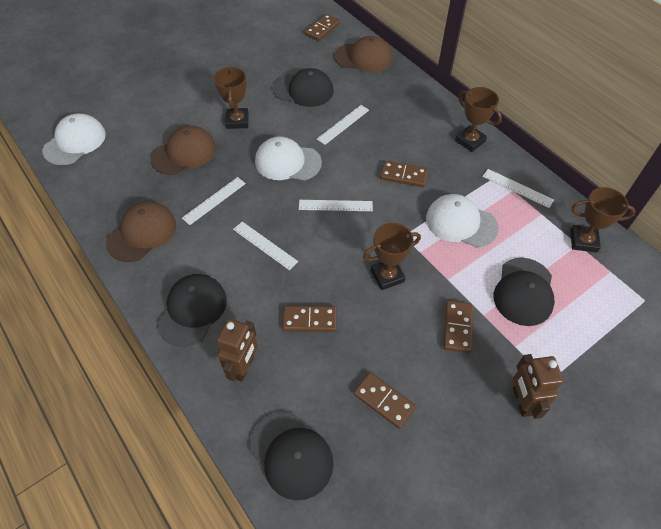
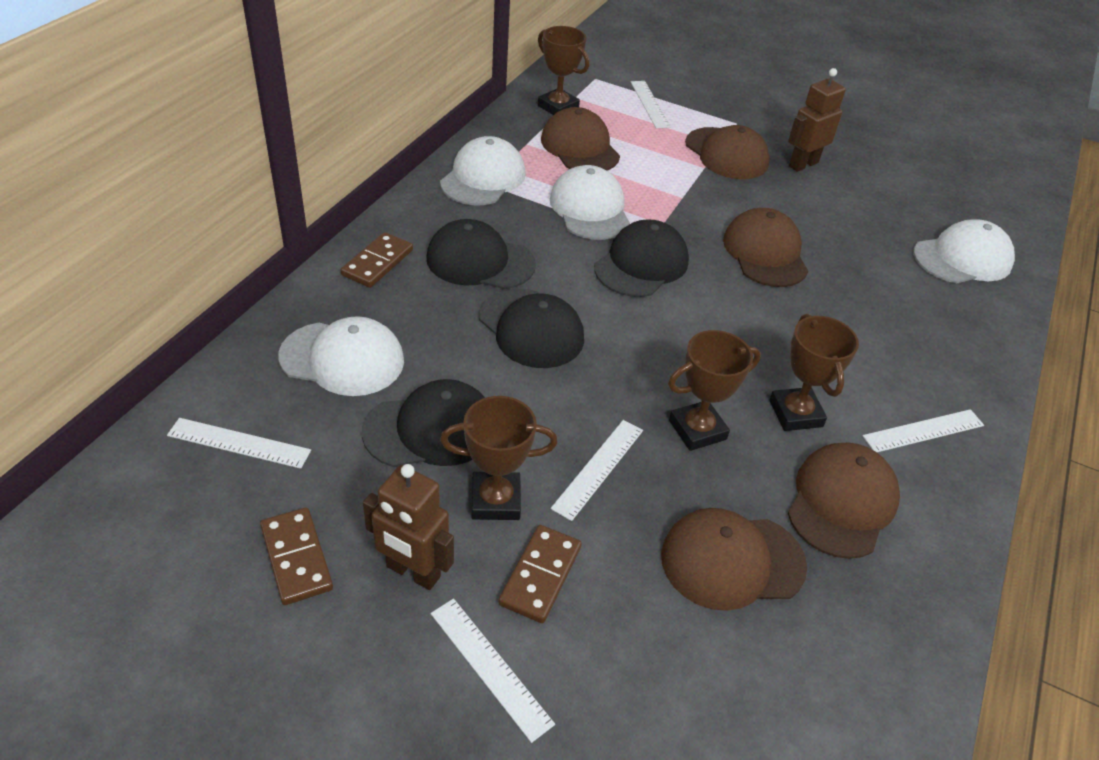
brown cap: [106,202,176,262] [151,126,216,175] [334,36,392,72] = 3 -> [541,107,620,171] [661,508,807,611] [685,125,770,179] [723,208,808,287] [788,443,900,559] = 5
brown domino: [282,306,336,332] [305,14,340,41] [353,372,416,429] [380,161,428,187] [443,301,473,353] = 5 -> [260,507,333,605] [341,232,413,288] [498,525,582,623] = 3
white cap: [42,113,106,165] [255,136,322,180] [426,194,499,248] = 3 -> [278,316,404,396] [440,136,526,206] [550,165,630,240] [913,219,1015,283] = 4

